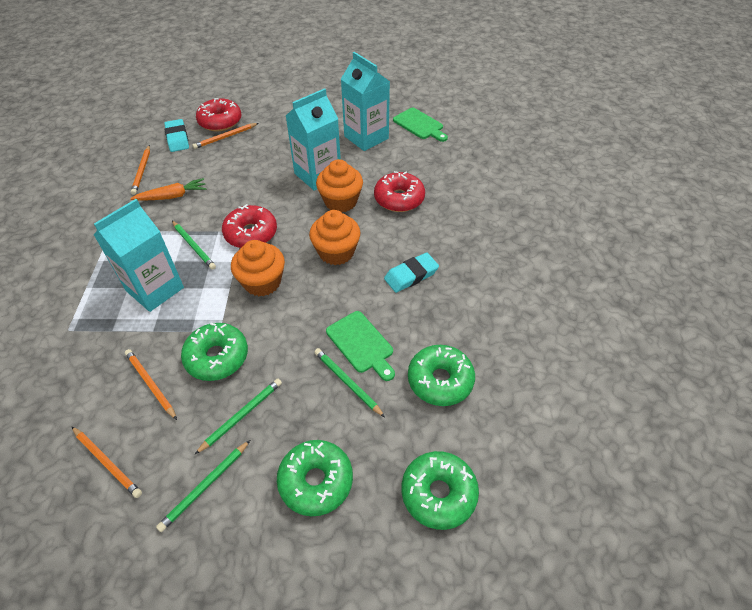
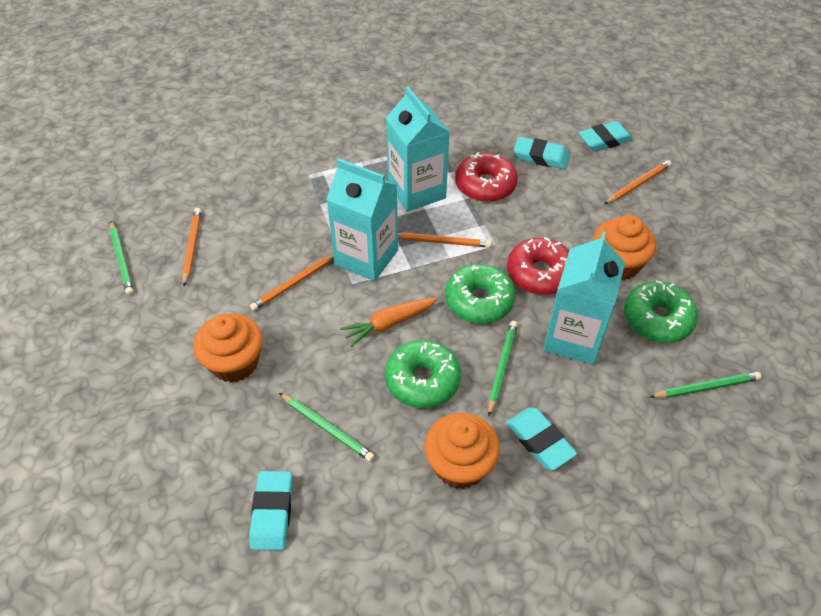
green cutting board: [326,311,395,381] [393,108,448,142] = 2 -> none = 0
green donut: [181,323,248,381] [277,440,353,516] [402,451,479,530] [408,345,475,406] = 4 -> [385,340,461,408] [445,264,516,324] [624,280,698,343] = 3
red donut: [196,98,241,131] [222,204,277,248] [374,171,425,212] = 3 -> [455,152,518,202] [507,237,569,295] = 2
turquoise eraser: [164,119,189,152] [384,253,439,293] = 2 -> [249,471,293,551] [506,408,577,470] [514,137,570,169] [578,121,633,151] = 4

